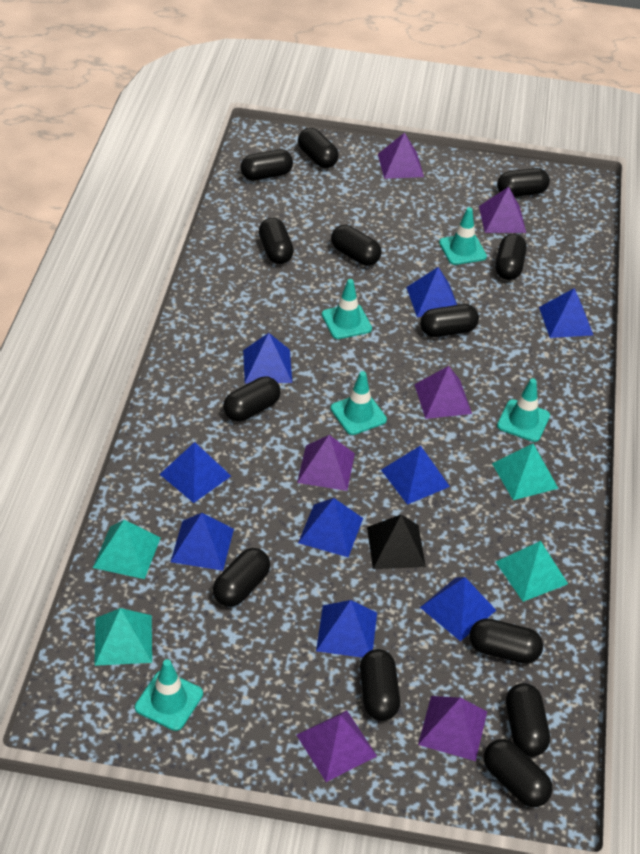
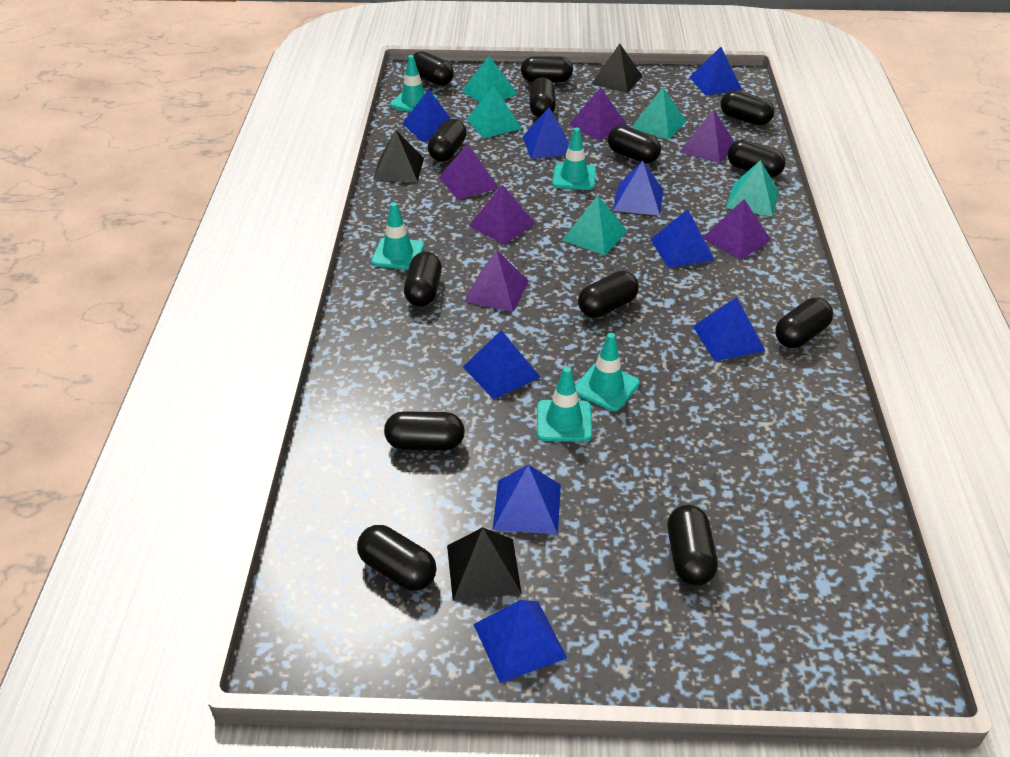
black pyramid: [367,515,426,569] = 1 -> [373,130,424,182] [447,527,522,601] [591,44,642,93] = 3
turquoise pyramid: [93,520,161,579] [95,608,152,666] [492,444,559,500] [496,541,568,602] = 4 -> [462,56,517,103] [466,86,522,138] [562,196,627,256] [631,87,687,140] [726,160,779,217] = 5

